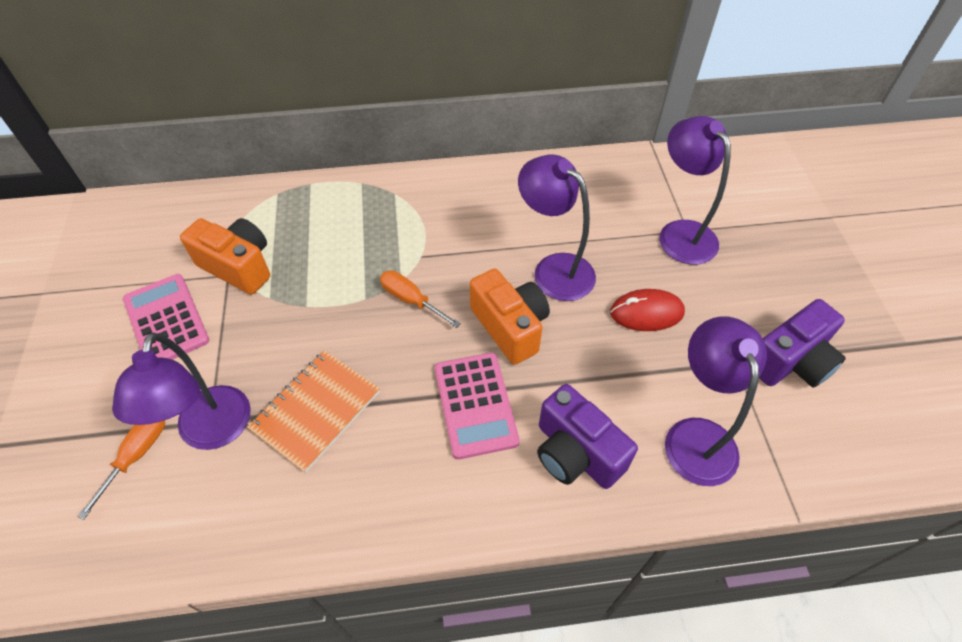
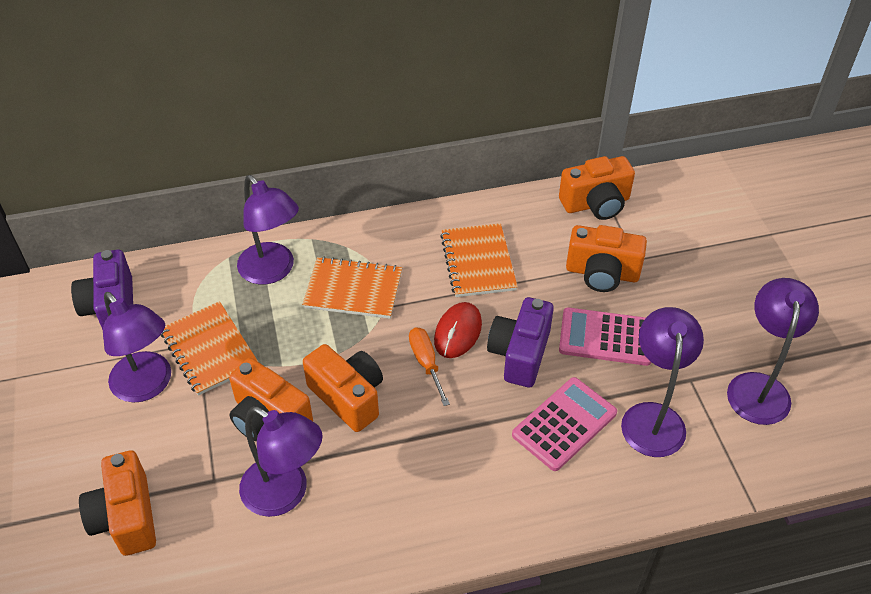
orange camera: [180,218,270,295] [470,269,550,365] = 2 -> [79,450,156,556] [229,358,313,441] [303,344,383,432] [559,156,635,220] [566,225,647,292] = 5
orange notebook: [247,351,380,473] = 1 -> [160,301,258,396] [302,256,402,319] [440,223,518,297] = 3
orange screwdriver: [77,420,165,520] [380,270,461,328] = 2 -> [409,327,450,406] = 1
purple lamp: [112,333,251,450] [518,155,596,301] [659,116,731,265] [665,316,767,486] = 4 -> [103,292,171,403] [237,175,299,285] [239,407,323,517] [621,307,704,457] [727,278,819,425] = 5

